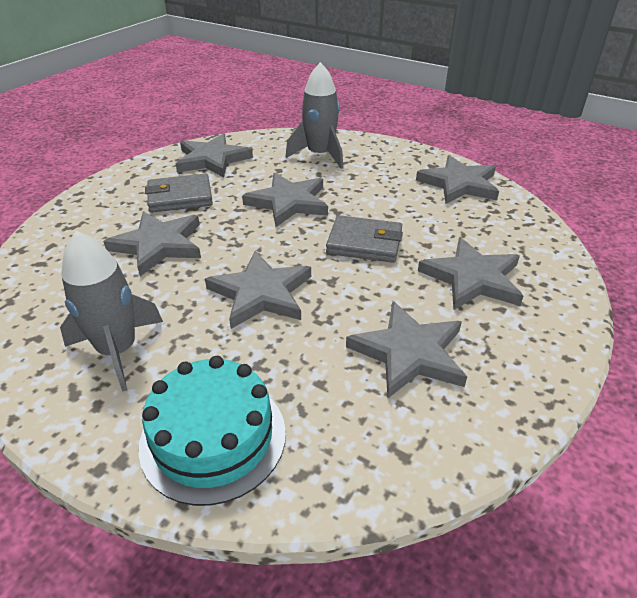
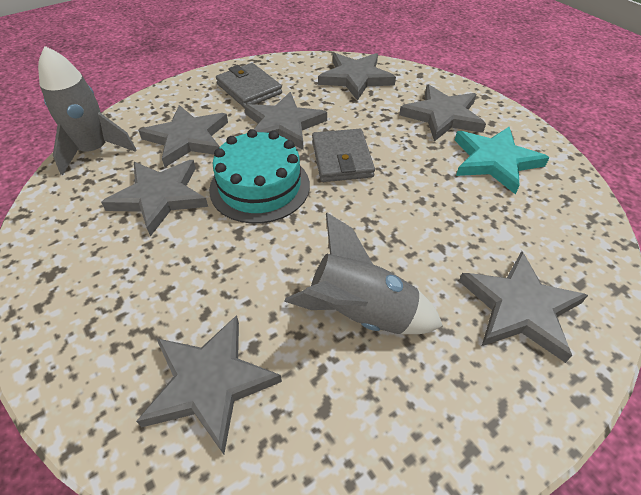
turquoise star: none = 0 -> [455,127,550,194] = 1

